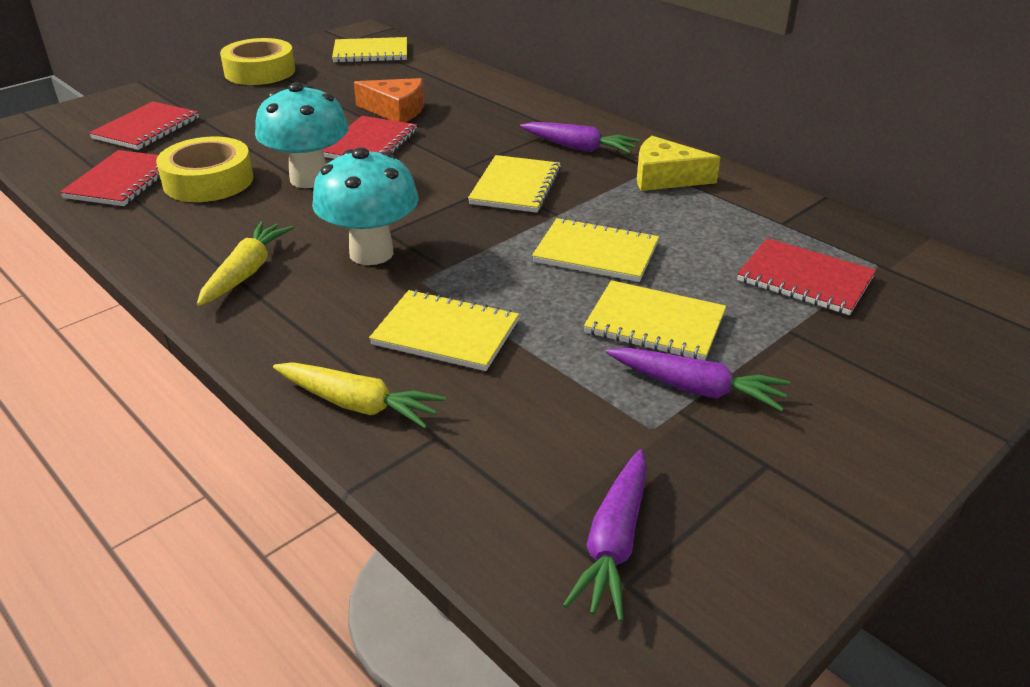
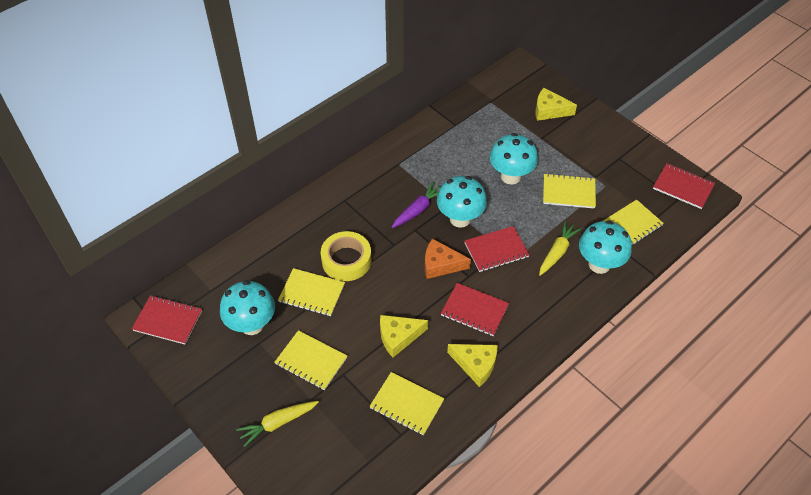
purple carrot: [520,122,640,154] [563,449,647,622] [606,348,790,412] = 3 -> [391,182,440,228] = 1
turquoise mushroom: [255,82,349,188] [312,147,419,265] = 2 -> [220,280,275,335] [437,176,487,228] [490,133,538,185] [579,220,632,274] = 4
yellow cheese: [637,136,721,191] = 1 -> [380,315,428,357] [447,344,497,387] [535,88,577,121] = 3
yellow tape: [156,136,254,202] [220,38,295,85] = 2 -> [321,231,371,281] = 1

